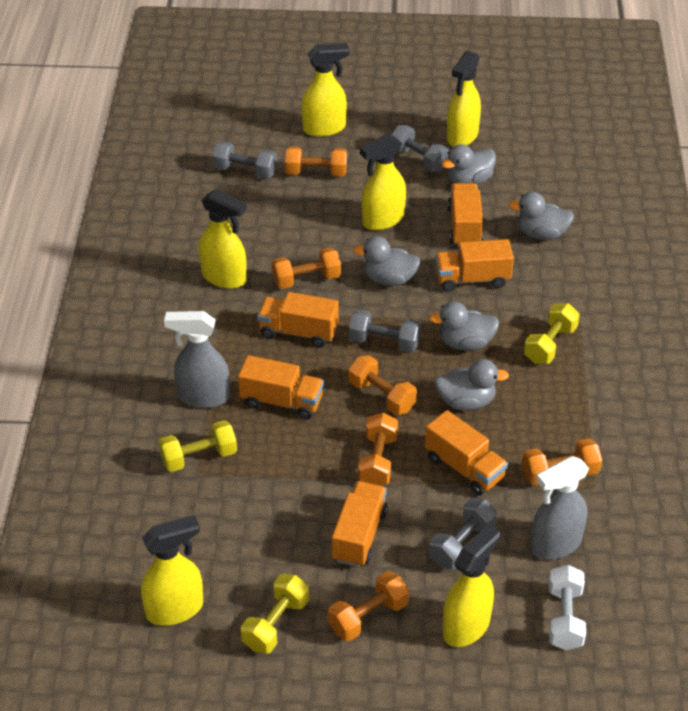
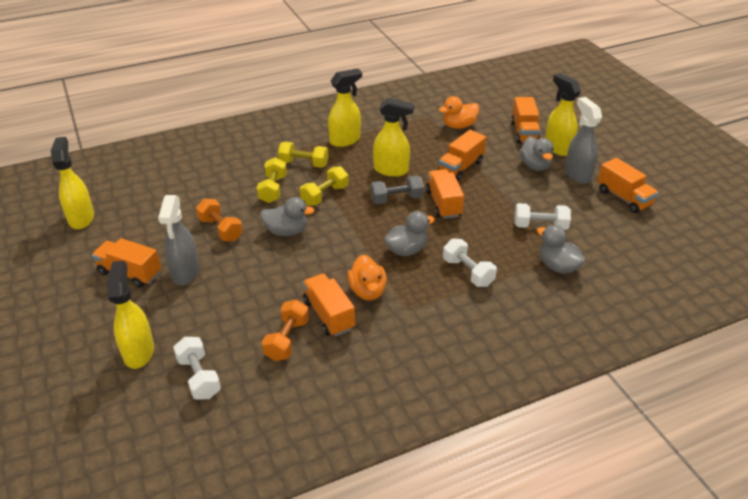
grey duck: [353,236,421,286] [429,302,499,351] [435,359,509,410] [441,144,496,185] [509,192,574,240] = 5 -> [260,197,315,236] [384,211,435,256] [519,136,553,171] [537,225,586,274] = 4
grey dumbbell: [212,141,277,179] [349,310,421,353] [391,125,449,172] [429,498,497,569] = 4 -> [371,175,424,204] = 1
orange duck: none = 0 -> [347,254,387,300] [439,96,479,129] = 2
orange dumbbell: [272,248,341,289] [285,147,347,177] [328,571,409,641] [348,355,417,415] [358,413,398,486] [522,439,602,486] = 6 -> [196,199,243,241] [262,300,309,361] = 2
white dumbbell: [549,565,586,650] = 1 -> [173,337,221,400] [443,238,497,287] [515,203,571,230] = 3
yellow spray bottle: [141,515,203,626] [199,189,247,289] [301,43,349,137] [360,133,406,230] [443,524,501,647] [447,51,481,147] = 6 -> [51,137,94,229] [107,261,154,369] [328,69,362,147] [373,98,415,177] [545,73,581,156] = 5

